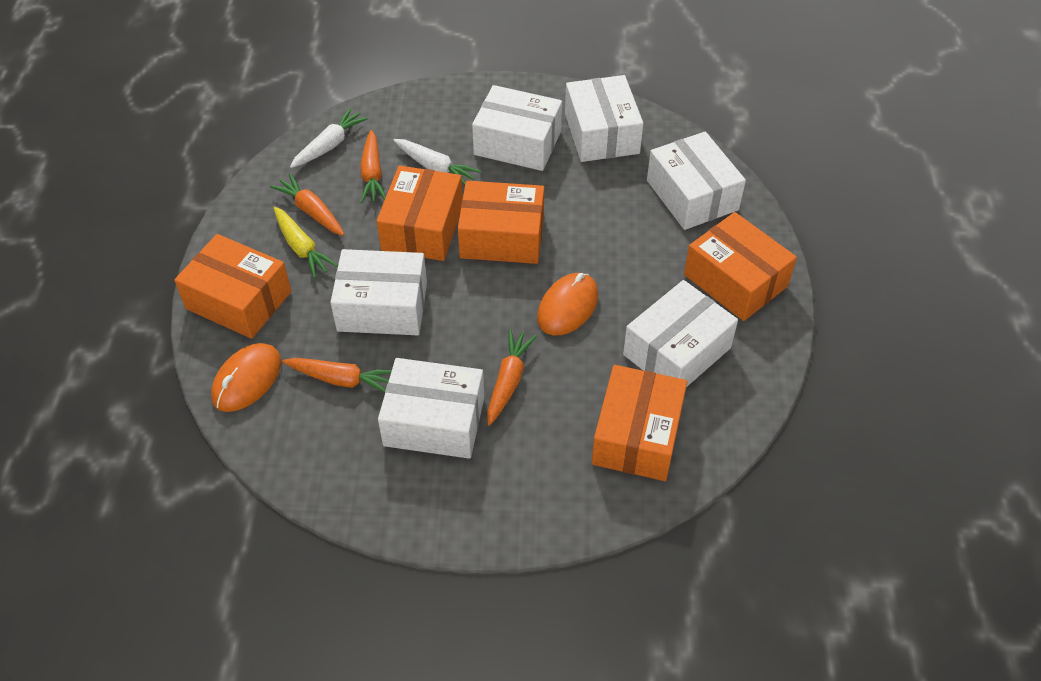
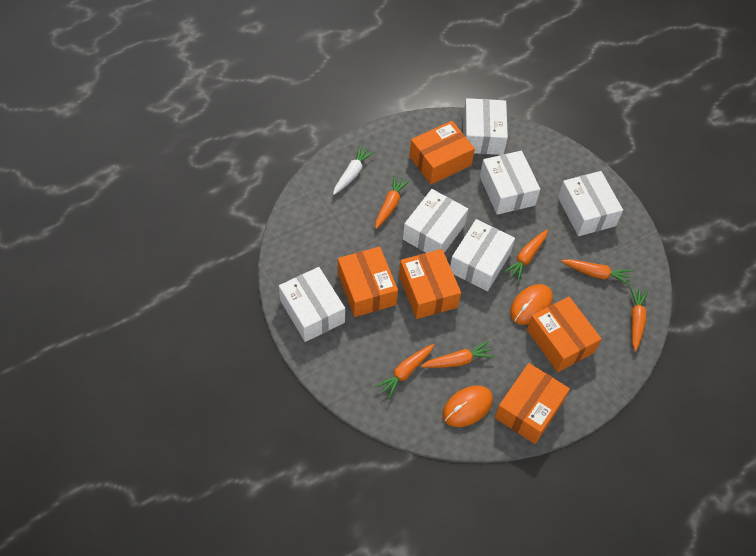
orange carrot: [270,174,344,236] [282,358,392,393] [360,130,386,203] [487,329,537,426] = 4 -> [375,175,410,229] [375,344,434,399] [421,341,495,368] [503,230,548,282] [561,259,632,285] [630,287,648,351] = 6
white carrot: [290,108,369,168] [393,139,481,185] = 2 -> [333,145,375,195] = 1
yellow carrot: [274,207,338,278] = 1 -> none = 0

